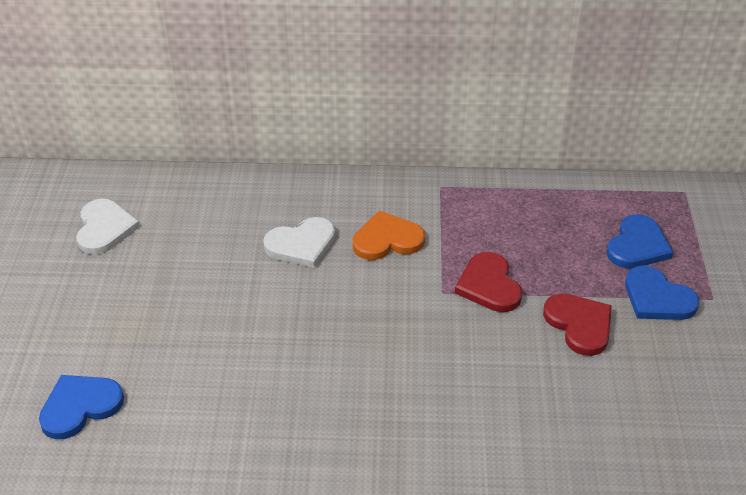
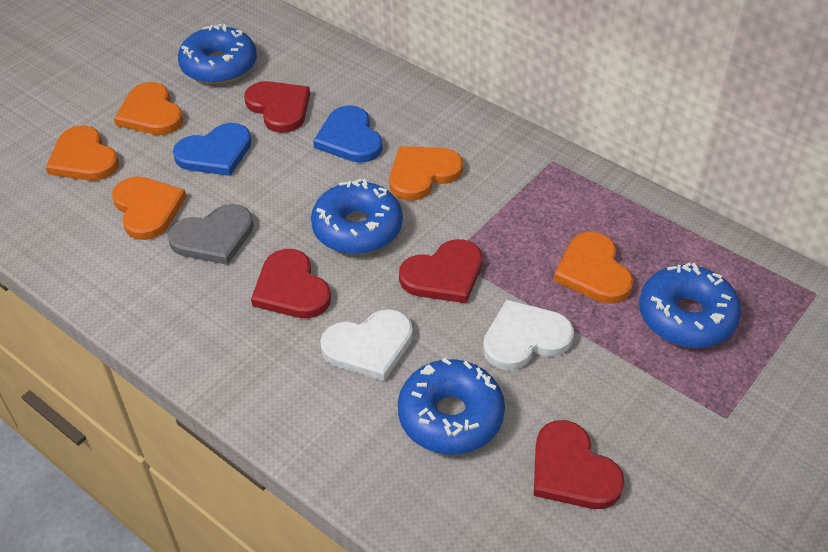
blue donut: none = 0 -> [178,24,257,84] [311,179,403,254] [398,358,505,455] [639,263,741,348] = 4
blue heart: [39,375,124,439] [606,214,673,268] [625,266,699,320] = 3 -> [173,123,252,176] [313,105,382,163] = 2
grey heart: none = 0 -> [168,204,254,265] = 1
orange heart: [353,211,425,260] = 1 -> [45,125,119,181] [112,177,186,240] [114,82,183,135] [389,146,463,201] [554,232,633,304] = 5
red heart: [455,252,522,312] [543,293,612,356] = 2 -> [244,81,310,133] [251,249,331,318] [399,239,482,303] [534,420,625,509] = 4

